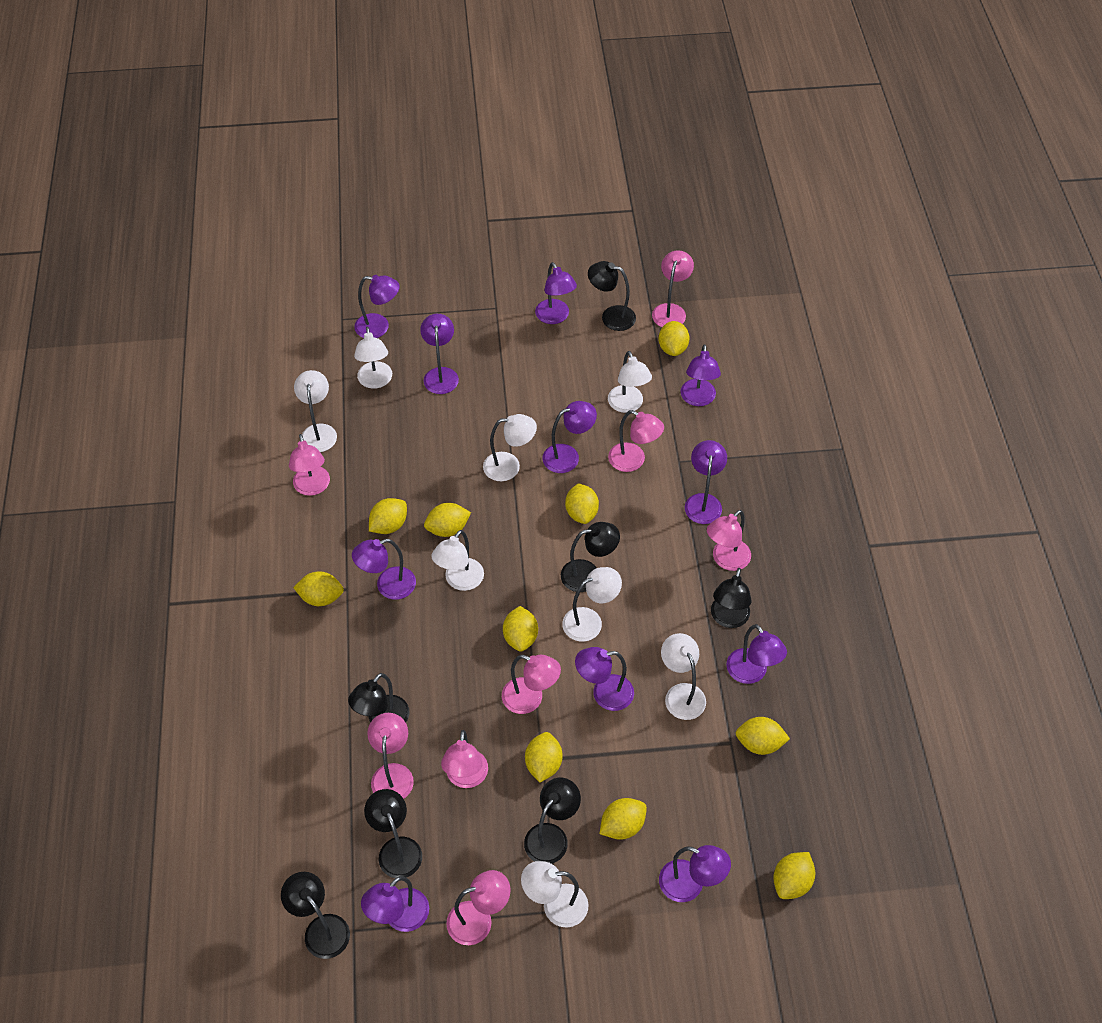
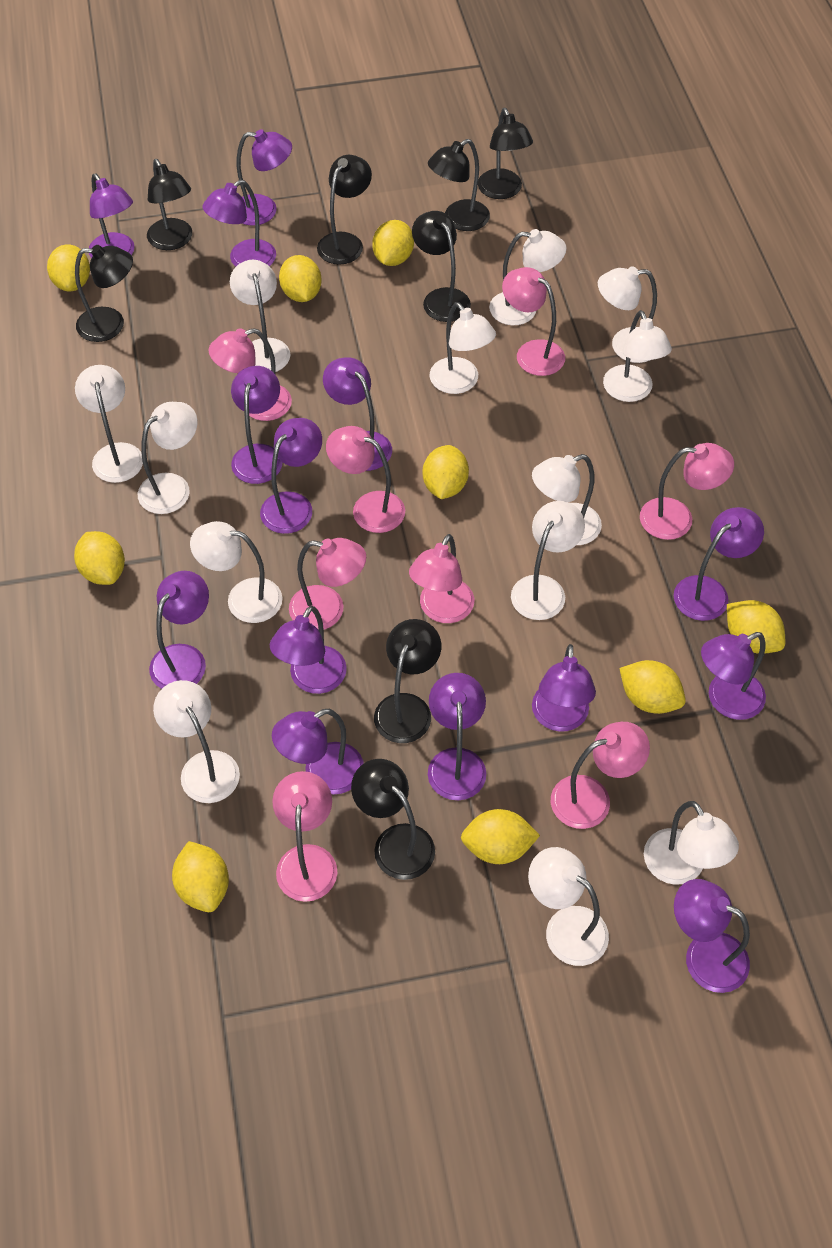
black lamp: [281,872,350,959] [348,673,409,723] [364,789,422,878] [524,778,581,864] [561,522,620,592] [588,261,636,331] [711,568,751,628] = 7 -> [75,245,133,342] [147,159,192,250] [317,155,372,265] [351,759,435,880] [374,619,441,743] [412,211,471,322] [428,139,490,231] [478,108,533,199] = 8
purple lamp: [352,539,416,600] [354,275,400,338] [361,876,429,932] [420,314,459,394] [535,262,577,324] [542,401,597,473] [575,647,634,711] [659,845,731,902] [680,344,721,406] [685,440,727,524] [726,624,787,684] = 11 -> [89,173,135,258] [149,571,209,689] [202,180,276,267] [231,366,282,484] [236,129,292,226] [260,418,322,534] [270,606,347,694] [272,709,364,795] [323,357,392,471] [428,673,486,800] [532,644,596,732] [674,507,764,621] [674,879,750,993] [701,632,766,720] = 14
white lamp: [294,370,337,452] [354,327,392,389] [432,530,484,591] [483,414,537,481] [521,861,589,928] [562,567,622,642] [608,351,652,413] [661,633,706,720] = 8 -> [75,365,143,483] [138,402,197,514] [153,680,240,803] [190,521,282,623] [230,260,290,372] [430,302,496,394] [489,229,567,325] [511,501,585,620] [528,847,609,966] [532,454,602,545] [598,266,657,363] [603,310,672,402] [644,801,739,885] = 13
yellow lemon: [293,571,344,606] [369,498,407,534] [424,503,471,537] [503,606,538,652] [525,732,563,783] [565,483,599,524] [600,798,647,840] [658,321,690,356] [736,717,790,755] [773,852,815,899] = 10 -> [47,244,90,292] [74,531,125,585] [172,841,229,912] [279,255,322,302] [372,220,414,266] [423,445,469,499] [461,809,540,864] [619,660,686,714] [727,600,785,654] = 9

